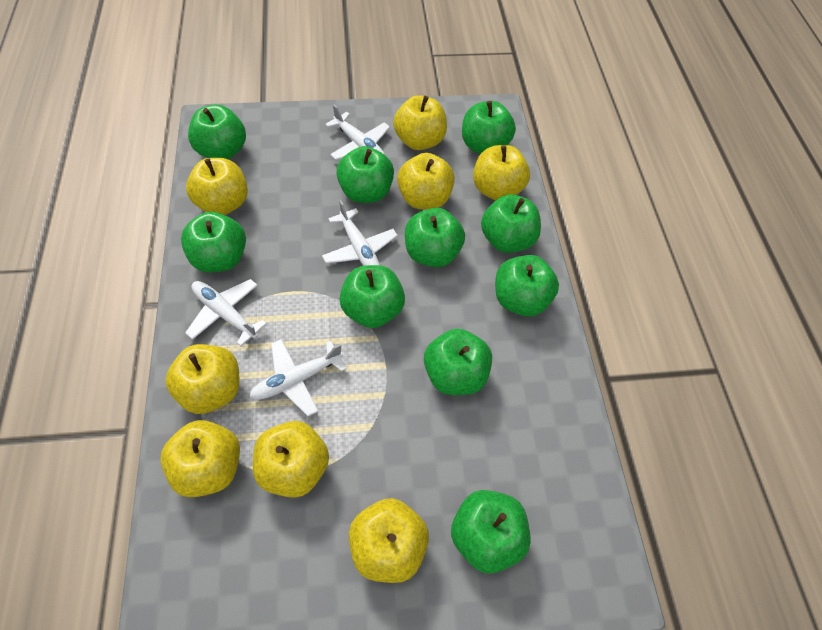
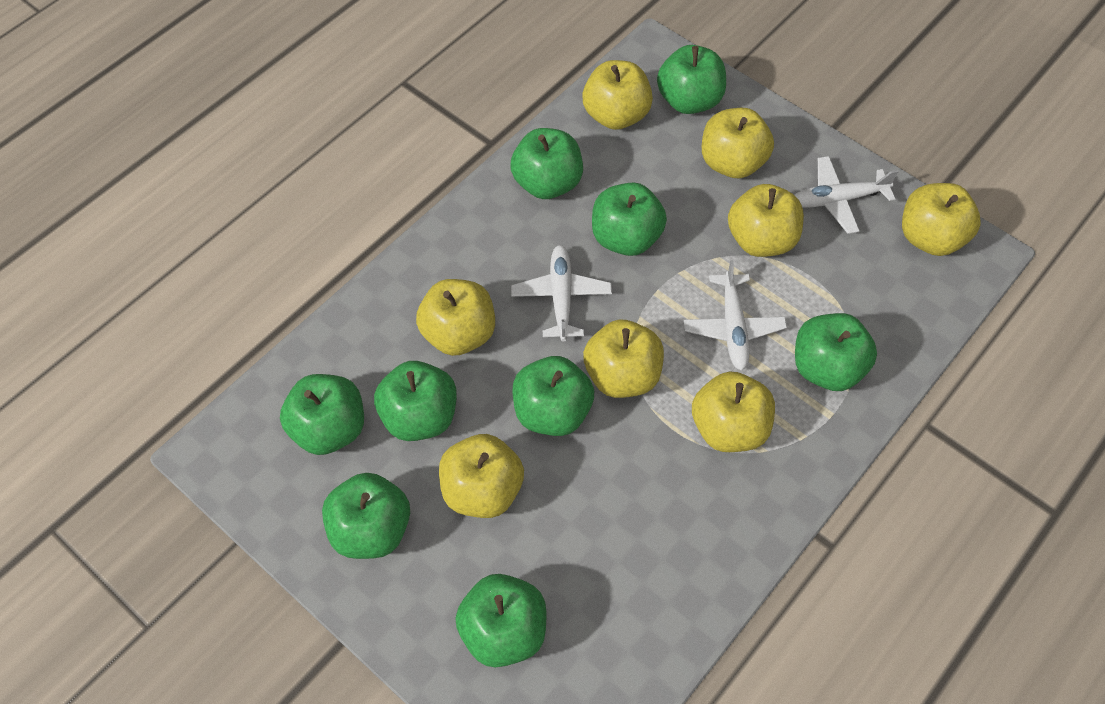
green apple: [181,212,246,272] [188,105,246,159] [336,146,394,203] [340,265,405,328] [405,208,465,267] [424,329,492,395] [451,490,531,573] [462,101,516,154] [481,194,541,253] [495,255,559,317] = 10 -> [280,374,364,455] [322,473,410,559] [374,361,457,441] [455,574,546,667] [510,128,583,199] [512,356,594,436] [592,182,667,256] [657,45,726,114] [795,313,877,391] = 9
white plane: [185,279,267,346] [249,339,346,416] [322,200,398,266] [325,105,390,160] = 4 -> [511,245,612,342] [683,260,787,371] [794,156,898,234] = 3

